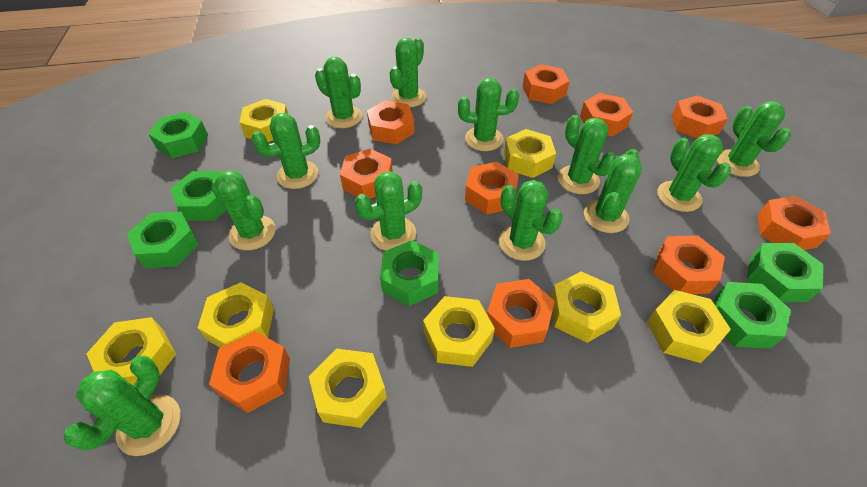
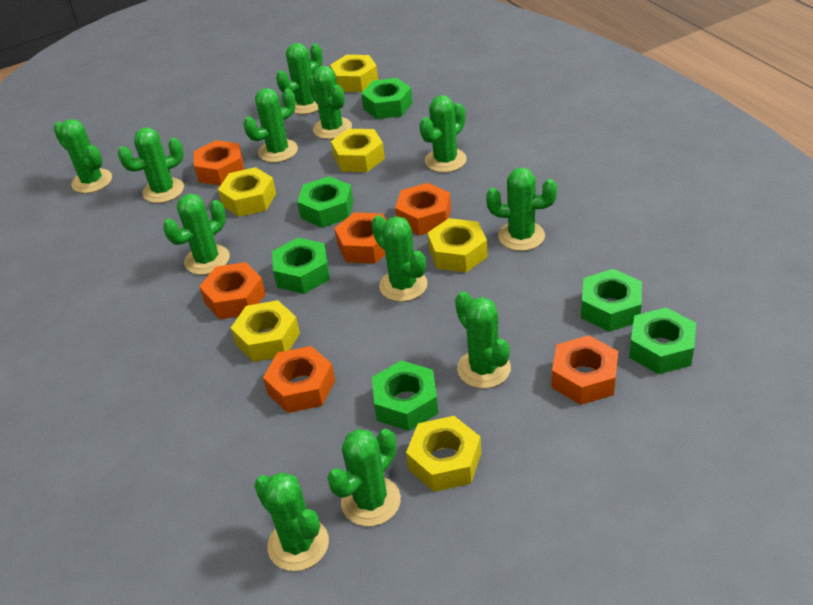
orange nut: [209,331,290,413] [340,149,393,198] [367,100,414,144] [465,162,519,214] [487,279,555,348] [522,64,570,104] [580,93,633,137] [653,236,725,294] [671,96,728,139] [758,196,831,250] = 10 -> [194,140,244,186] [199,262,266,319] [263,346,335,413] [334,212,387,264] [395,183,451,235] [552,335,618,405] = 6
yellow nut: [86,317,176,385] [198,282,274,348] [239,99,288,142] [309,348,387,428] [423,296,495,367] [504,129,556,178] [550,271,621,343] [647,290,731,363] = 8 -> [218,167,276,217] [231,300,300,362] [330,55,378,92] [331,129,385,172] [406,416,481,492] [427,218,488,273] = 6

